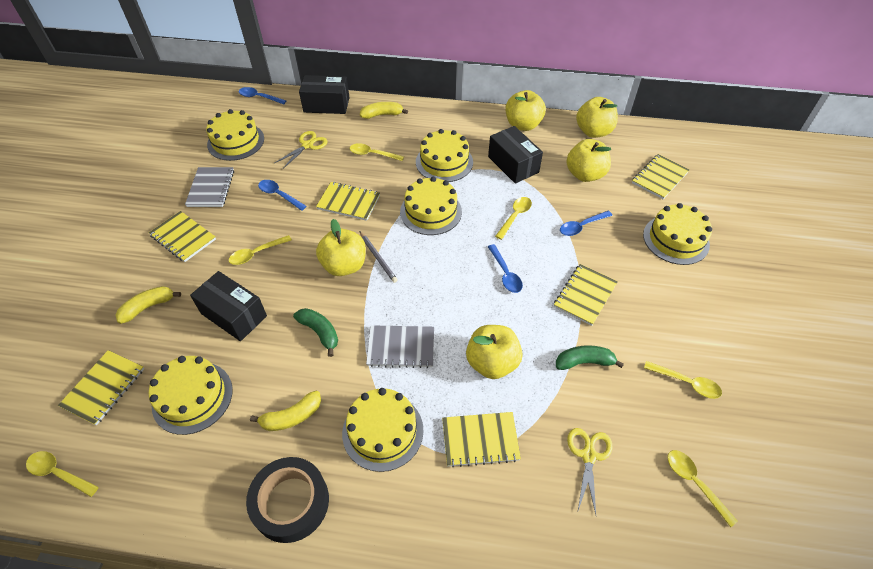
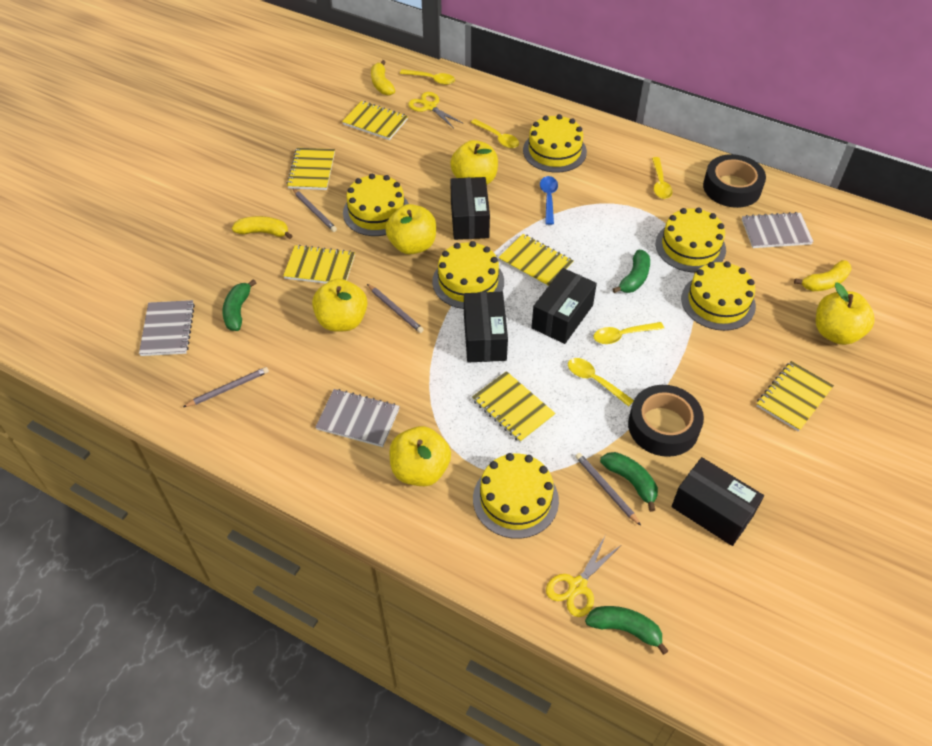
black box: [190,271,267,341] [299,75,350,114] [488,126,543,184] = 3 -> [450,177,490,240] [464,292,508,363] [531,268,597,344] [671,457,764,546] = 4
black tape: [246,457,329,543] = 1 -> [628,385,704,457] [703,154,766,208] = 2
blue spoon: [239,87,286,105] [258,180,307,211] [488,244,523,293] [560,211,613,236] = 4 -> [540,176,558,225] = 1
green banana: [293,308,338,357] [556,345,624,370] = 2 -> [223,279,256,331] [585,606,668,655] [600,452,658,512] [612,250,650,293] = 4
grey notebook: [185,167,234,207] [366,325,434,368] = 2 -> [139,300,195,356] [315,389,400,447] [742,212,814,248] = 3
grey pencil: [360,232,398,283] = 1 -> [183,367,269,407] [292,188,337,232] [367,284,424,333] [576,453,641,526] = 4
yellow spoon: [26,451,99,497] [229,235,292,265] [349,143,404,161] [495,197,532,240] [644,361,722,399] [667,450,738,527] = 6 -> [400,69,455,85] [471,119,519,148] [568,358,634,407] [593,322,664,344] [652,157,672,199] = 5

